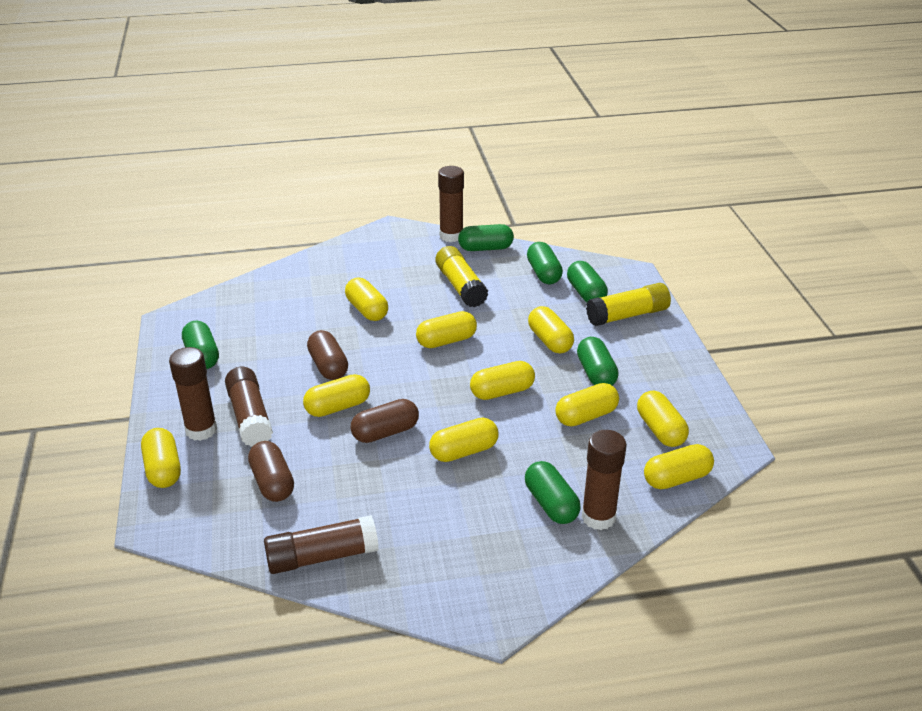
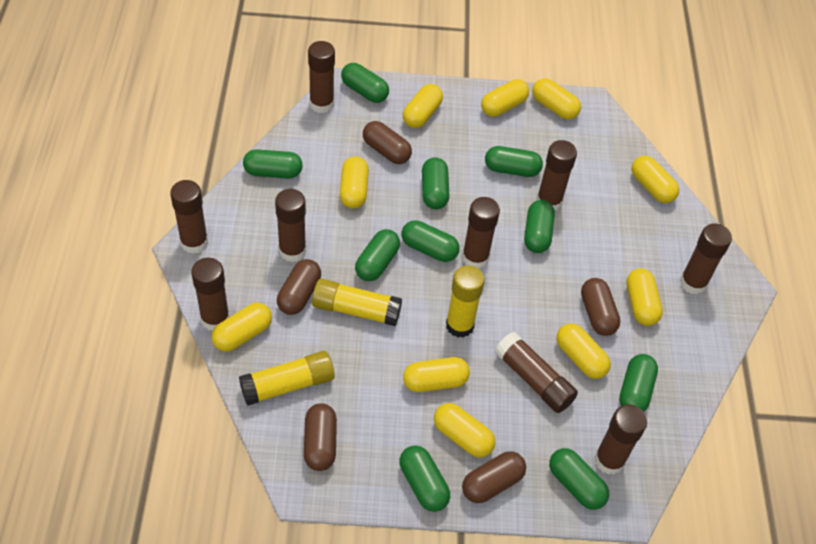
brown capsule: [248,441,294,502] [307,330,348,380] [350,399,419,443] = 3 -> [277,259,321,315] [304,403,337,471] [363,121,412,164] [462,451,526,503] [581,278,620,336] = 5
brown glue stick: [169,347,217,441] [225,367,273,447] [264,515,379,574] [438,166,464,242] [581,430,627,530] = 5 -> [170,180,208,254] [191,258,229,331] [275,189,306,262] [308,41,335,113] [462,197,500,269] [495,332,578,413] [536,140,577,211] [594,405,647,475] [680,223,732,295] = 9
green capsule: [182,321,219,369] [458,224,514,251] [525,461,581,524] [527,242,563,284] [567,261,608,302] [577,337,619,385] = 6 -> [243,149,303,179] [341,63,389,103] [355,229,400,281] [399,445,450,512] [402,220,459,262] [422,157,450,210] [485,146,543,177] [524,200,555,253] [549,448,609,510] [619,354,658,412] = 10
yellow glue stick: [436,246,488,307] [586,283,671,326] = 2 -> [239,351,335,406] [312,279,402,326] [446,265,485,338] = 3

